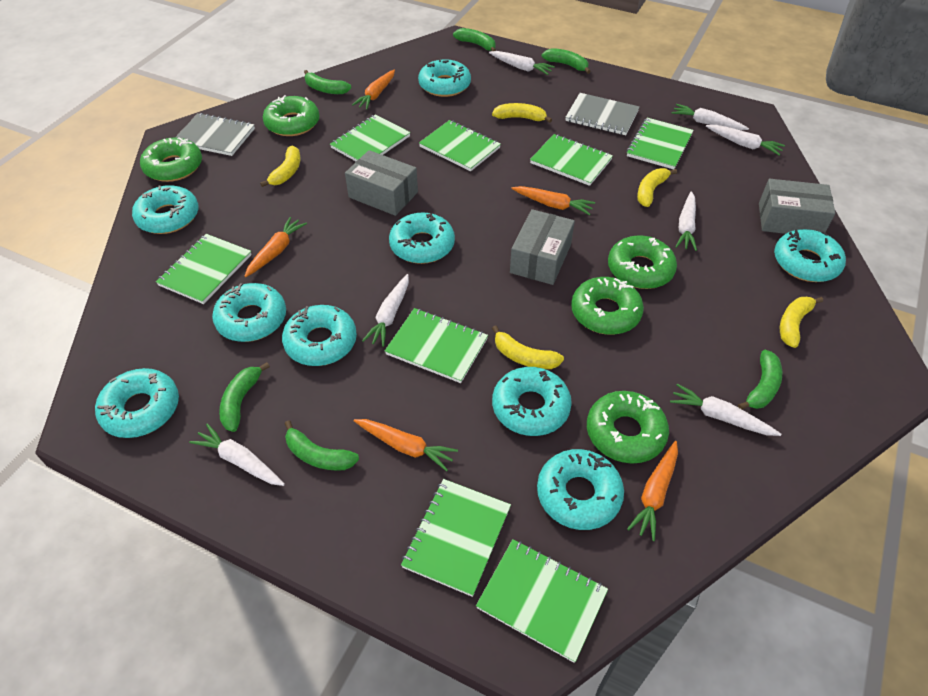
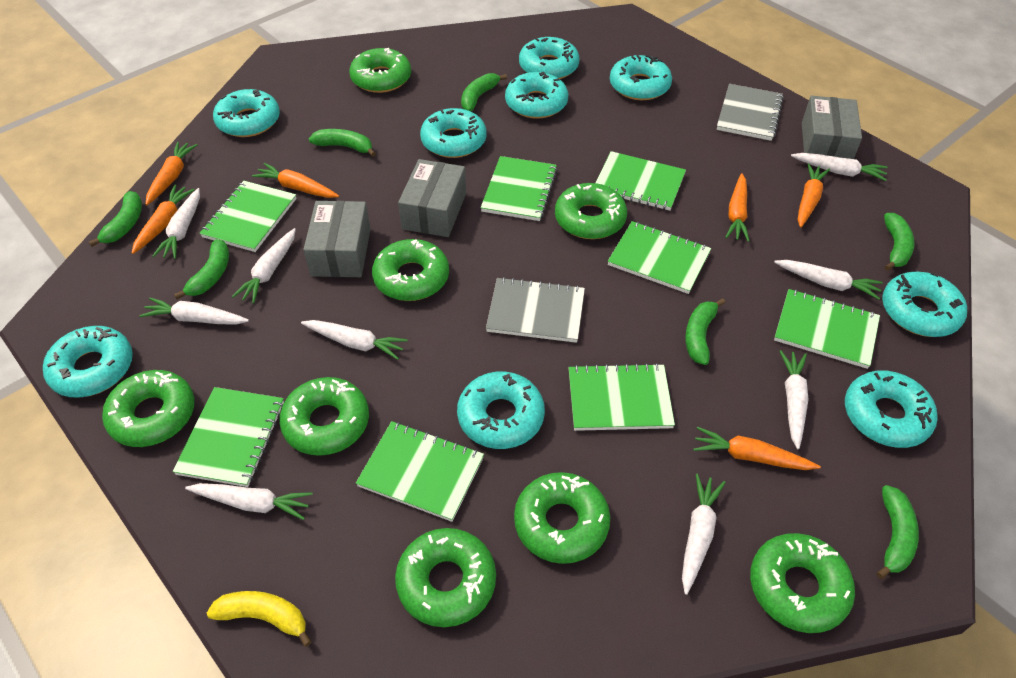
green banana: [219,362,270,432] [285,420,359,471] [304,70,351,94] [453,28,496,51] [542,48,591,74] [738,350,782,409] = 6 -> [89,191,142,247] [174,239,229,299] [309,129,376,157] [461,73,507,111] [685,298,725,365] [877,485,919,579] [884,213,915,271] = 7
green donut: [140,137,202,182] [263,95,320,136] [571,277,644,335] [587,391,669,464] [608,235,677,289] = 5 -> [102,370,195,447] [279,377,369,456] [349,48,411,93] [372,239,449,301] [395,528,496,627] [514,472,610,564] [555,183,627,239] [750,533,855,633] = 8
orange carrot: [244,217,307,277] [352,70,395,110] [354,419,458,471] [511,186,595,215] [627,441,678,541] = 5 -> [132,185,195,254] [146,142,197,205] [252,163,339,198] [693,427,821,470] [725,173,750,242] [798,163,830,228] = 6
white carrot: [189,423,285,486] [362,274,409,347] [489,51,555,75] [670,384,781,436] [671,104,749,130] [675,191,697,251] [706,125,785,156] = 7 -> [139,298,249,325] [152,188,200,259] [185,483,313,520] [232,228,296,304] [301,320,408,360] [682,474,726,595] [774,260,883,300] [779,350,809,449] [791,153,888,181] = 9
yellow banana: [260,146,301,187] [492,103,552,123] [492,325,564,369] [637,168,677,207] [780,297,823,348] = 5 -> [207,591,312,647] = 1

